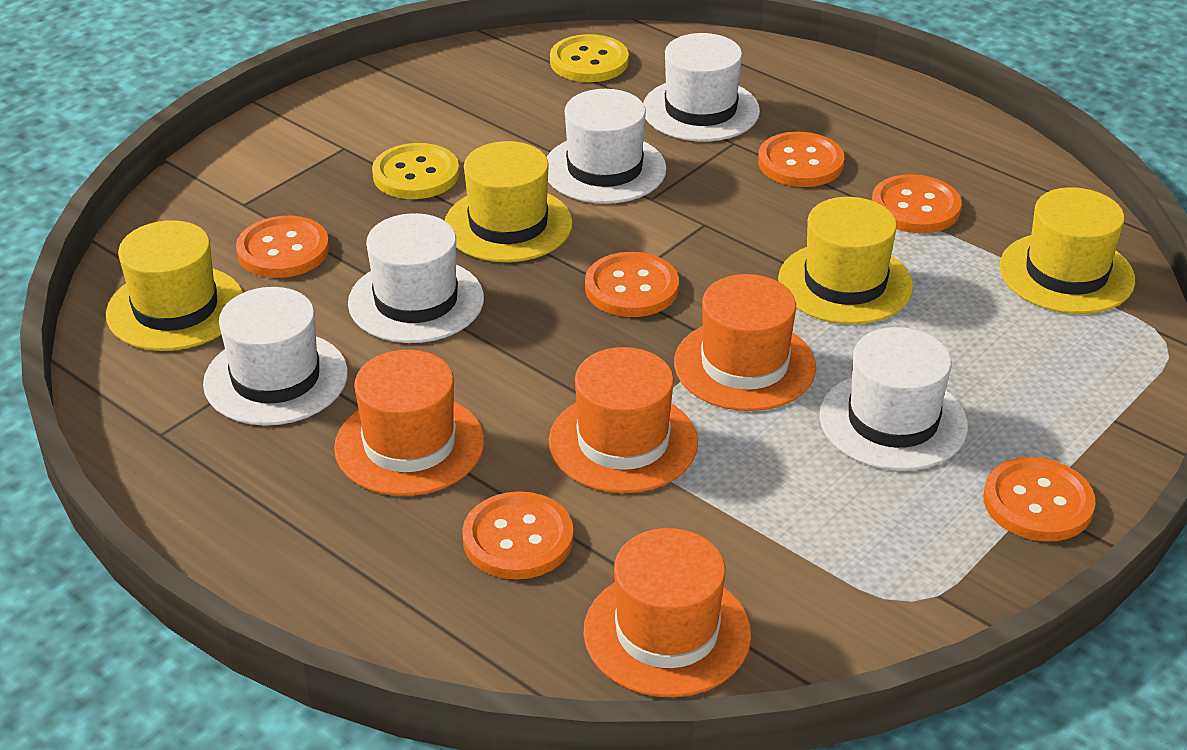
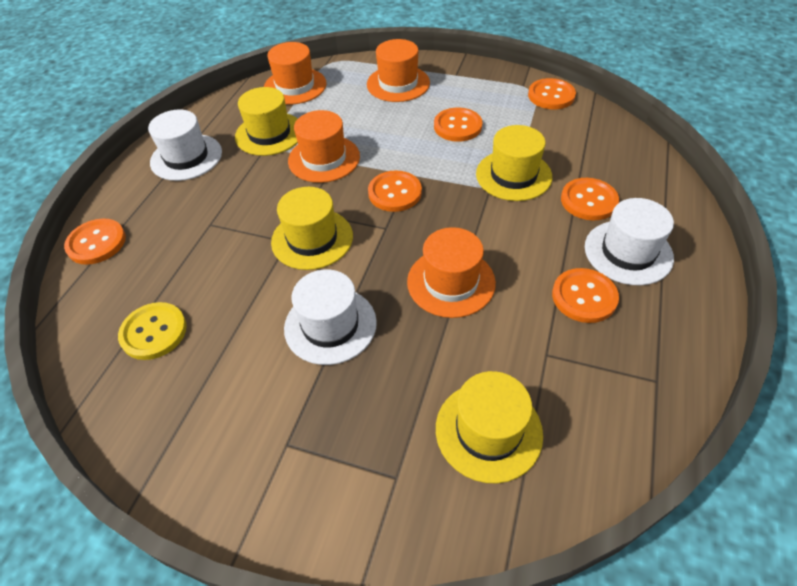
white hat: [203,287,348,426] [348,213,484,343] [546,89,667,204] [643,33,760,142] [819,327,968,471] = 5 -> [148,109,222,181] [284,269,377,365] [585,198,674,285] = 3
yellow button: [372,143,459,199] [550,34,629,82] = 2 -> [118,302,187,360] = 1

